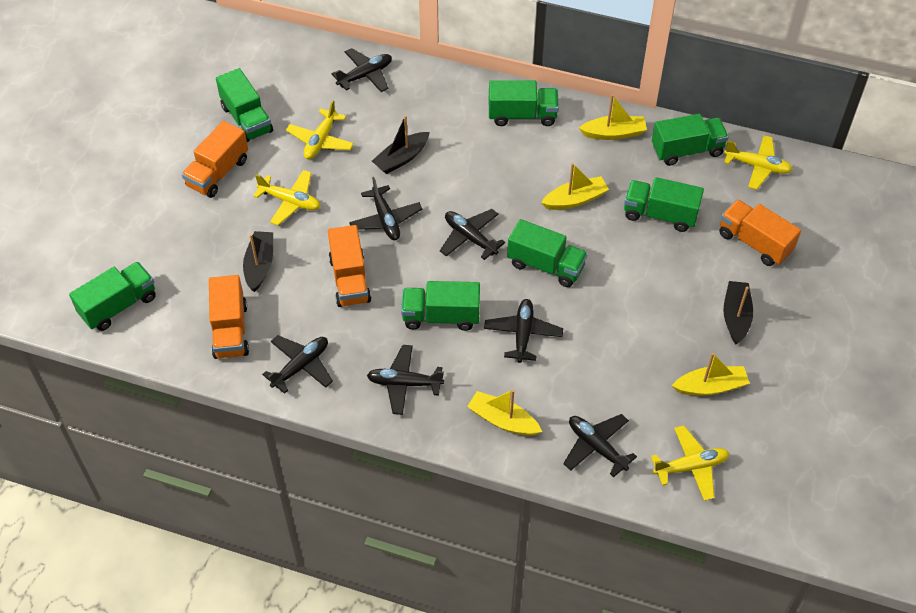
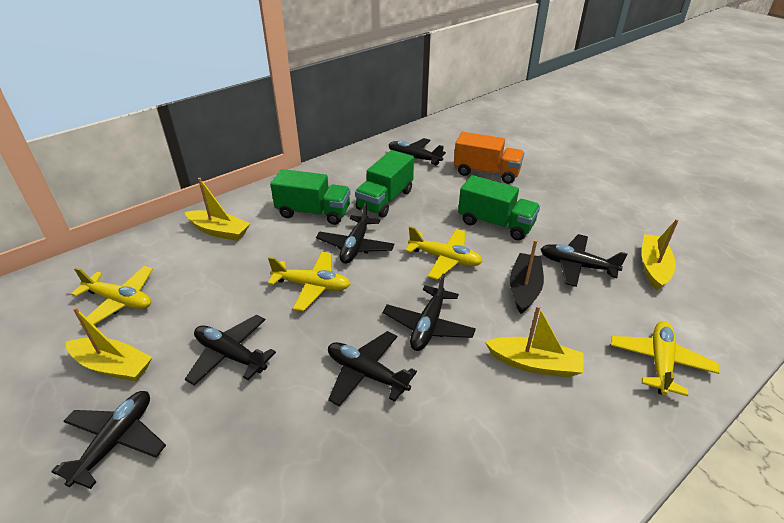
black boat: [243,231,273,292] [372,116,430,174] [723,281,753,344] = 3 -> [510,240,544,314] = 1
green truck: [69,262,156,331] [216,68,273,142] [401,281,480,331] [489,80,559,126] [507,219,588,287] [624,177,704,232] [652,114,729,166] = 7 -> [270,169,351,225] [355,150,414,218] [458,175,540,240] = 3
orange truck: [182,121,248,198] [209,275,249,359] [328,225,371,307] [719,199,801,266] = 4 -> [454,132,524,184] = 1

